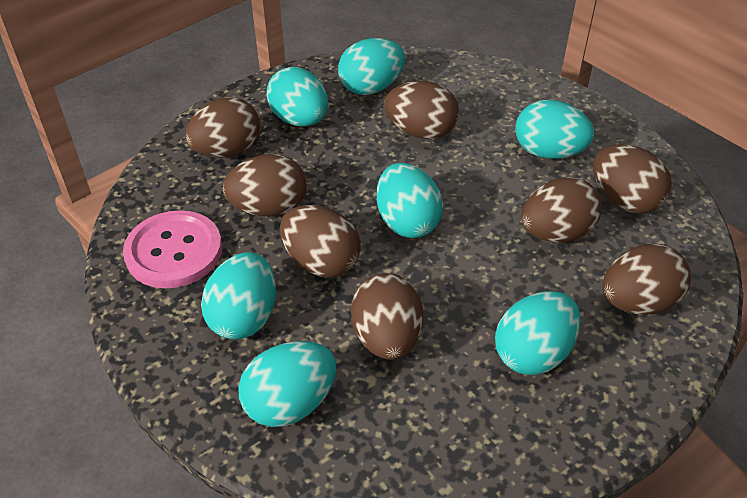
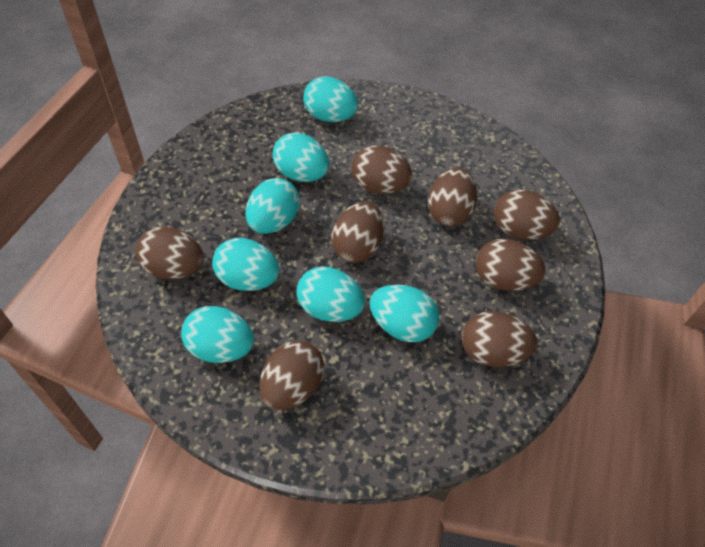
pink button: [123,210,222,288] = 1 -> none = 0

